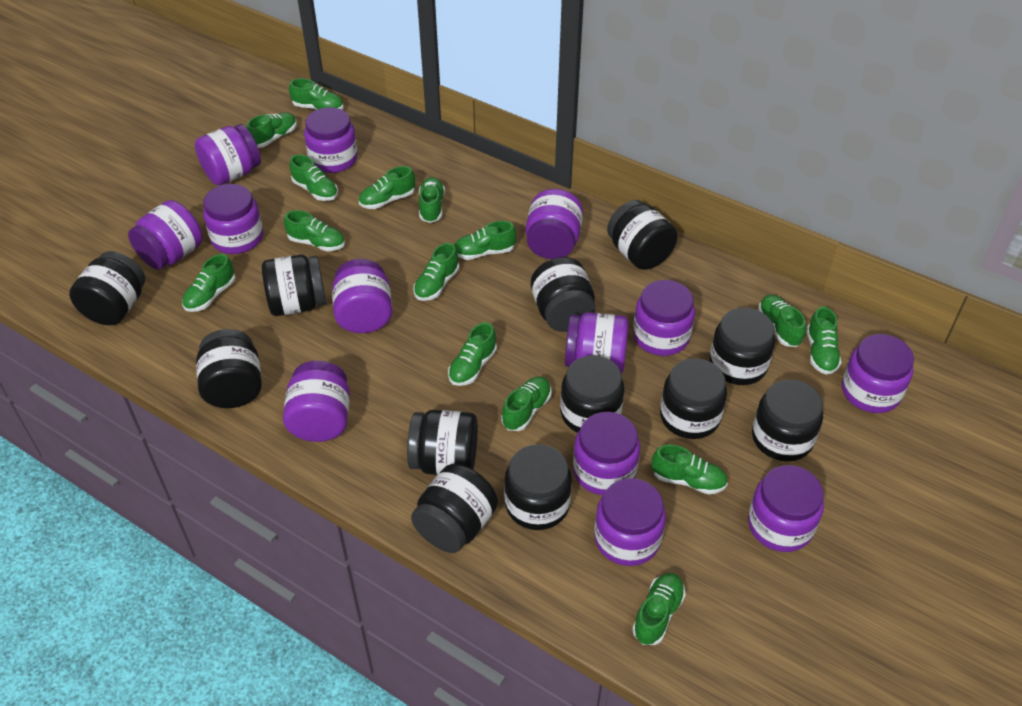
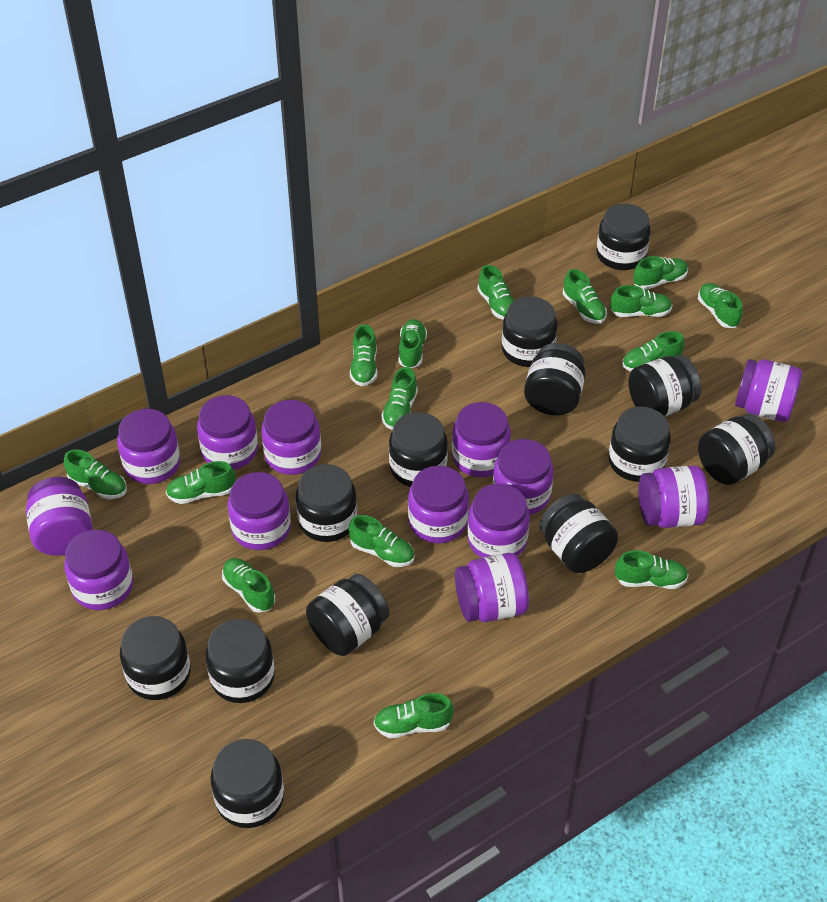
black jar: [69,251,145,325] [196,329,262,408] [262,255,326,316] [407,410,478,475] [411,464,498,553] [504,444,572,530] [531,257,596,332] [560,355,624,433] [607,200,678,270] [660,358,727,439] [710,307,775,385] [752,380,823,461] = 12 -> [120,616,191,700] [206,619,275,703] [211,739,284,828] [296,464,357,542] [306,574,389,656] [389,412,448,487] [502,296,558,367] [524,343,585,415] [539,494,618,573] [597,204,651,270] [609,406,671,482] [628,355,701,416] [698,414,776,485] = 13

